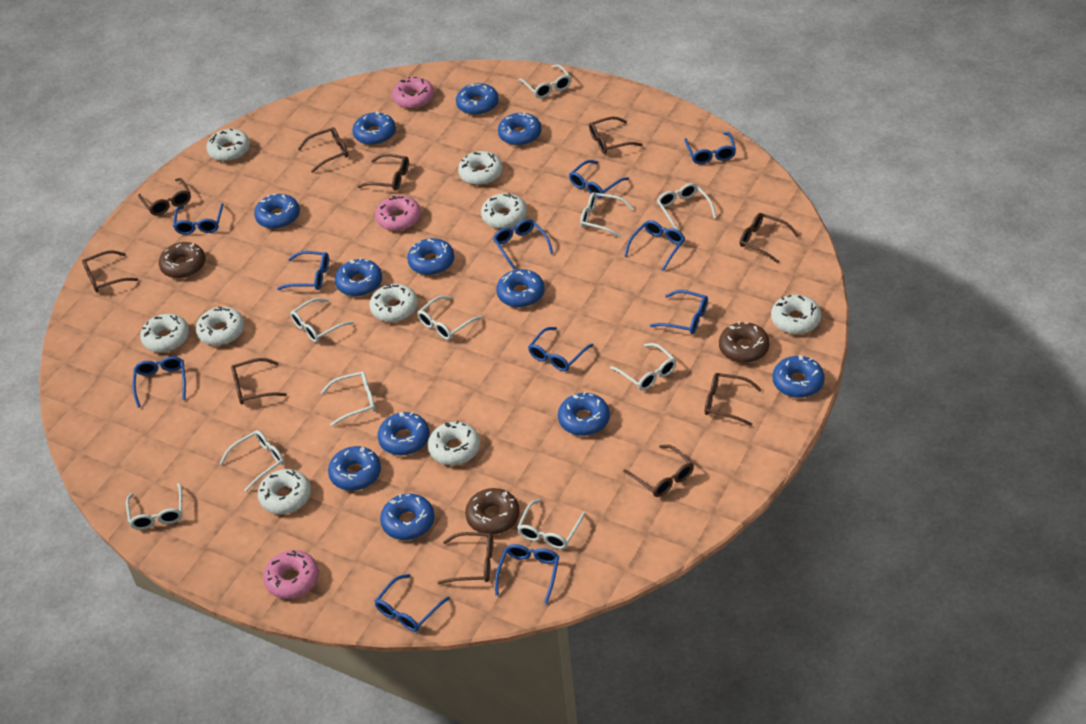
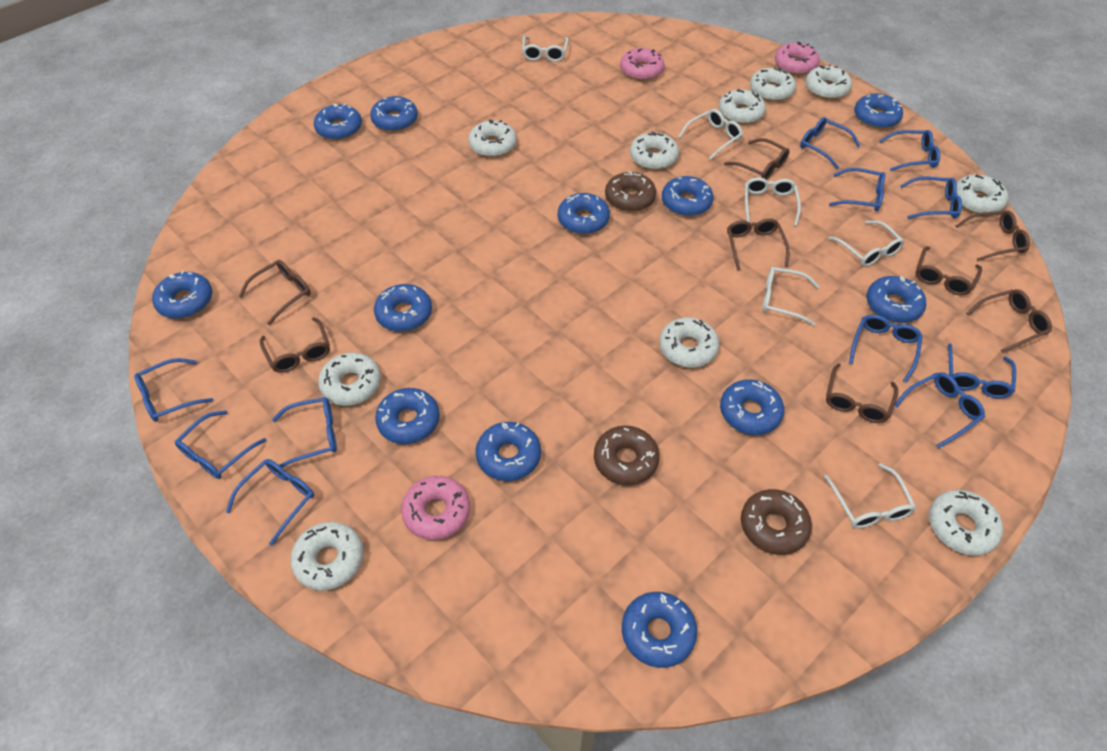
brown glasses: [82,250,138,293] [138,178,191,216] [231,358,287,404] [298,127,348,173] [357,154,409,190] [438,532,493,584] [589,117,643,154] [623,445,694,497] [705,373,762,426] [740,213,799,263] = 10 -> [239,260,311,325] [260,317,330,373] [724,138,790,180] [727,219,789,271] [826,363,898,423] [916,246,982,295] [955,211,1030,262] [966,289,1052,353] = 8
white donut: [140,314,189,353] [196,307,245,346] [206,129,250,162] [258,469,311,514] [369,284,418,322] [428,421,480,465] [458,151,503,185] [481,193,527,229] [771,295,821,334] = 9 -> [290,522,364,591] [318,353,381,406] [468,120,517,157] [630,132,679,170] [659,317,719,368] [719,89,766,124] [750,68,796,101] [805,65,852,99] [929,490,1003,555] [956,174,1008,214] = 10
white glasses: [126,483,182,530] [219,430,285,492] [290,298,354,343] [321,371,376,426] [417,296,482,340] [517,499,586,549] [518,64,571,98] [580,192,635,238] [610,343,676,390] [657,183,716,230] = 10 -> [522,36,569,62] [678,109,743,160] [745,177,801,226] [762,267,820,326] [824,463,916,528] [828,221,904,267] = 6

